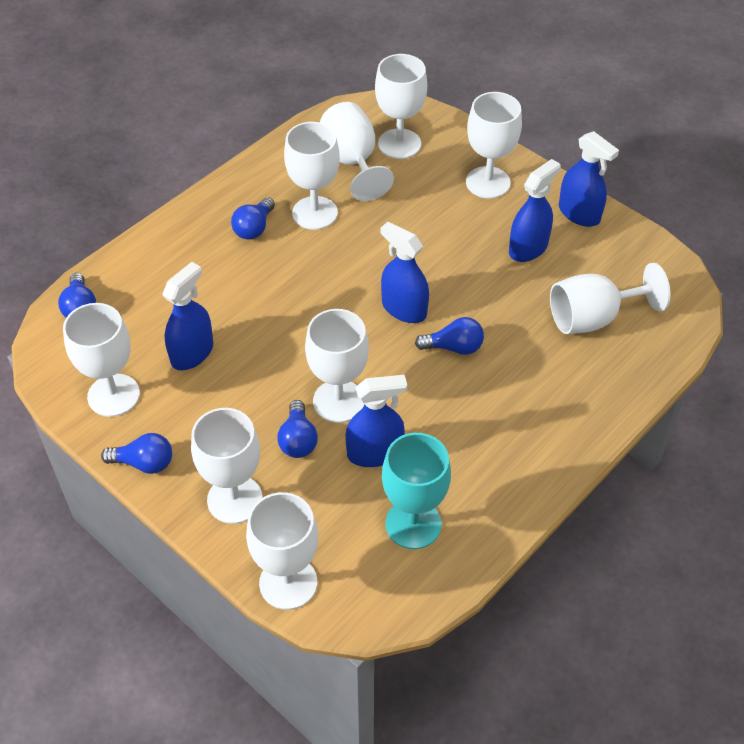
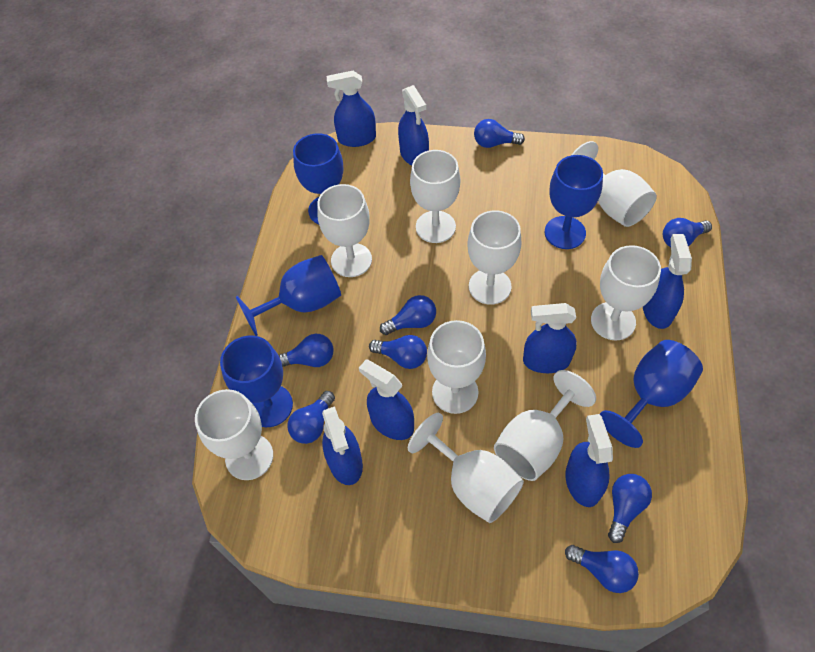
blue goblet: none = 0 -> [220,335,293,427] [236,255,341,336] [293,133,343,225] [545,155,603,249] [600,340,703,448] = 5
blue light bulb: [58,273,96,318] [101,433,172,474] [231,197,275,240] [277,400,318,458] [415,317,484,355] = 5 -> [278,334,333,367] [288,391,335,444] [369,335,427,369] [380,295,436,335] [474,119,525,148] [565,545,639,593] [608,474,652,543] [663,218,712,247] = 8
blue spray bottle: [162,262,213,370] [345,375,407,467] [380,222,429,323] [509,159,561,262] [559,131,619,227] = 5 -> [322,406,363,485] [327,71,376,147] [359,360,414,440] [398,85,429,165] [523,303,577,373] [565,414,613,507] [643,234,692,329] = 7
turquoise goblet: [382,433,451,549] = 1 -> none = 0

